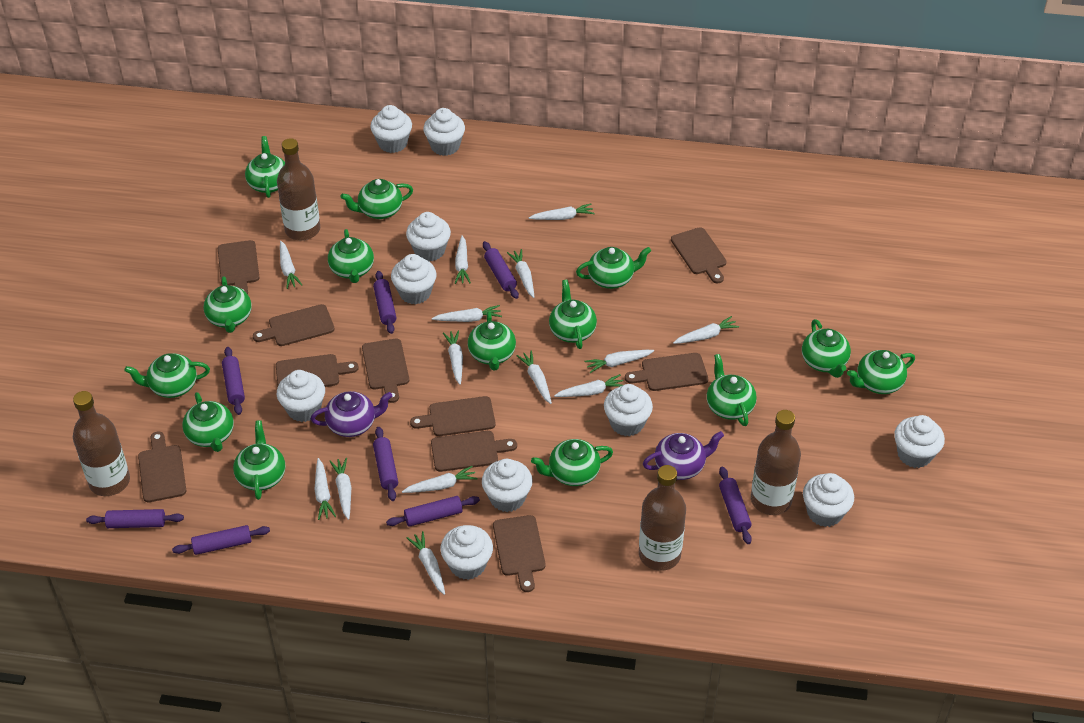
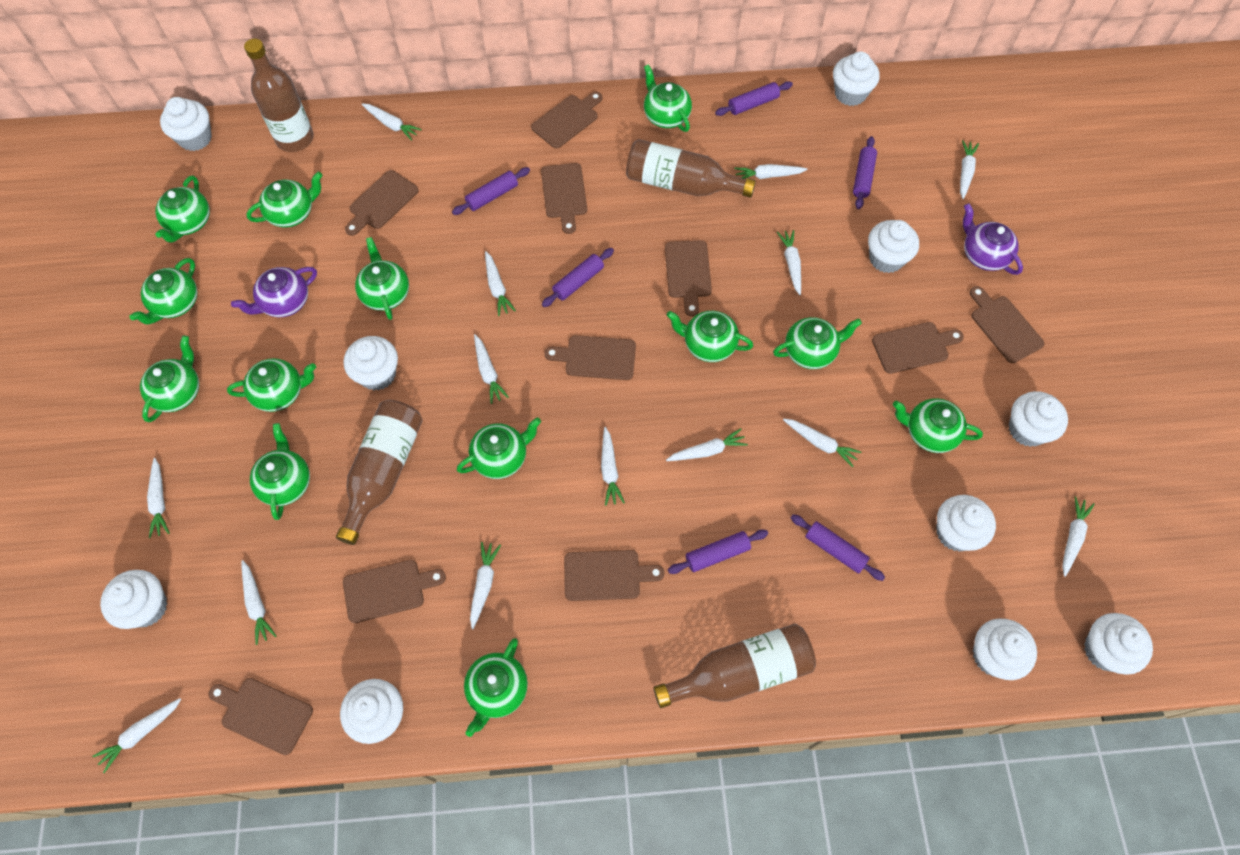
green teapot: [124,353,210,398] [182,392,234,452] [204,276,251,333] [233,420,285,500] [245,136,285,198] [328,229,374,283] [341,179,413,219] [468,311,516,371] [531,439,613,486] [549,280,597,349] [576,247,651,289] [707,354,757,426] [802,319,851,378] [847,350,915,394] = 14 -> [129,258,198,325] [140,335,199,422] [155,175,210,243] [227,358,316,412] [246,172,322,228] [250,423,310,520] [355,237,409,320] [457,417,541,479] [464,638,528,737] [644,64,692,132] [667,311,753,362] [773,317,862,369] [893,398,983,453] = 13
purple rolling pin: [86,509,184,528] [172,525,270,555] [222,347,245,415] [373,271,396,334] [373,427,398,501] [386,496,480,527] [483,241,519,299] [719,467,752,544] = 8 -> [452,167,530,215] [542,248,614,307] [668,530,768,574] [715,81,793,116] [791,514,885,581] [853,136,877,209] = 6

